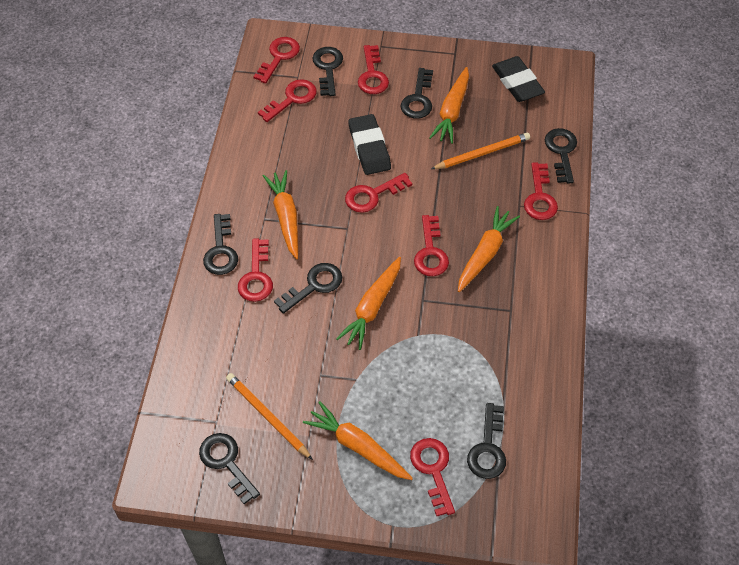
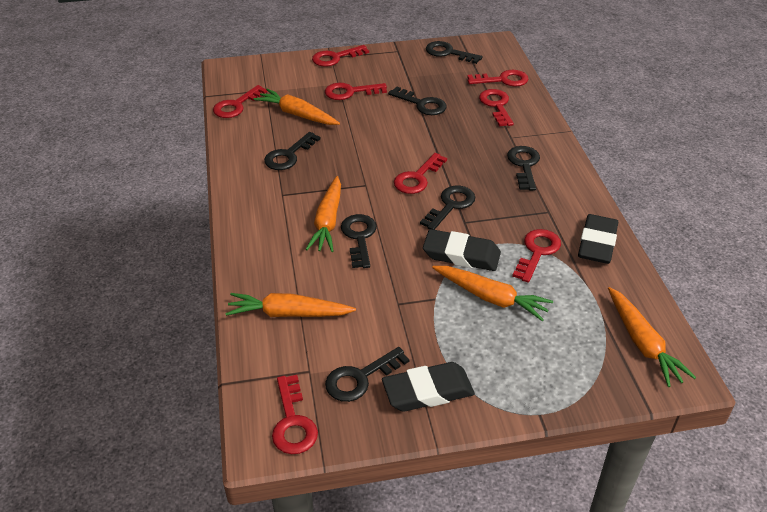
black eraser: [348,114,391,175] [492,56,545,102] = 2 -> [382,362,475,412] [423,229,501,271] [578,214,618,264] = 3
orange pencil: [226,373,313,460] [431,133,530,169] = 2 -> none = 0

